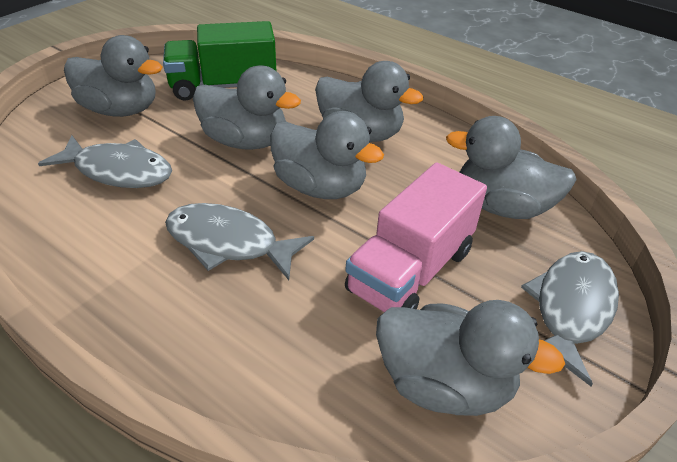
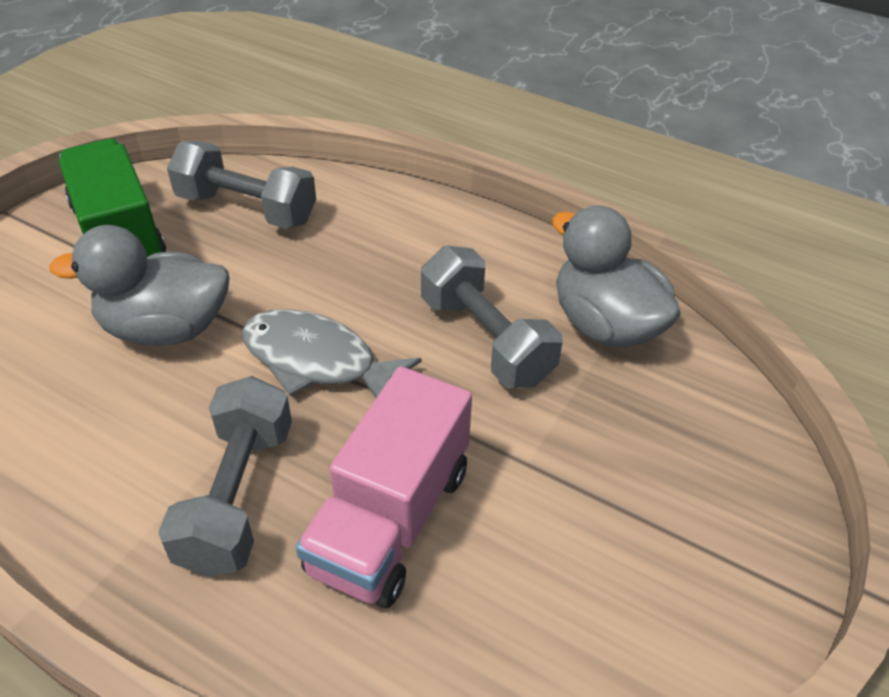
grey duck: [64,35,163,117] [193,66,301,150] [270,111,384,199] [315,61,423,142] [376,300,565,416] [446,116,577,219] = 6 -> [49,225,230,346] [552,205,681,347] = 2
grey dumbbell: none = 0 -> [158,376,292,577] [167,141,316,229] [421,246,562,388] = 3
grey fish: [38,135,172,188] [165,203,314,280] [521,251,619,386] = 3 -> [242,309,422,398] = 1

